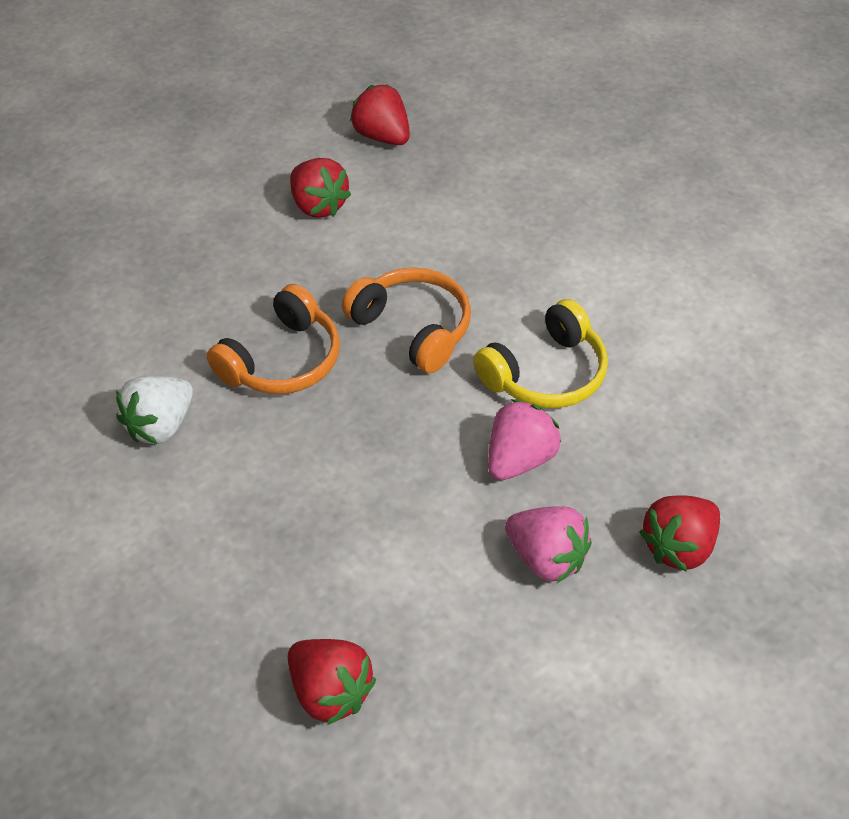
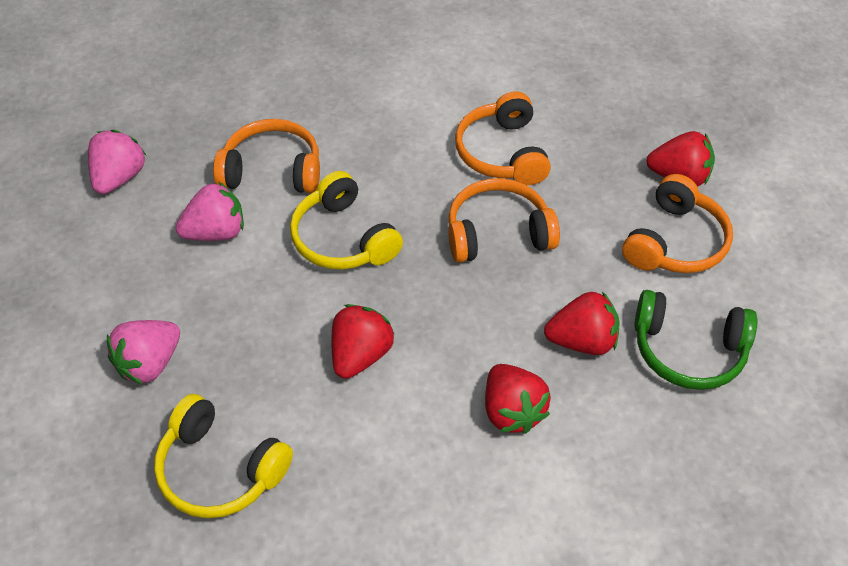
green headphones: none = 0 -> [634,290,757,390] = 1
orange headphones: [207,284,340,394] [342,267,471,373] = 2 -> [213,119,320,193] [448,178,560,262] [455,92,551,185] [622,174,733,273] = 4
pink strawberry: [488,399,561,480] [505,506,592,583] = 2 -> [88,130,147,194] [107,320,180,385] [176,182,244,241] = 3
white strawberry: [116,376,193,444] = 1 -> none = 0
yellow headphones: [473,299,608,408] = 1 -> [154,394,293,518] [290,171,403,270] = 2

